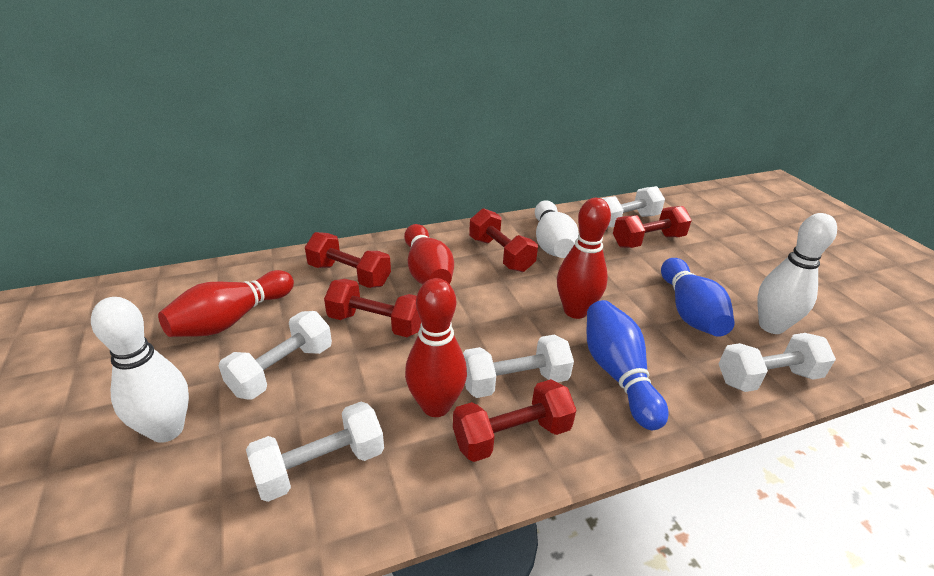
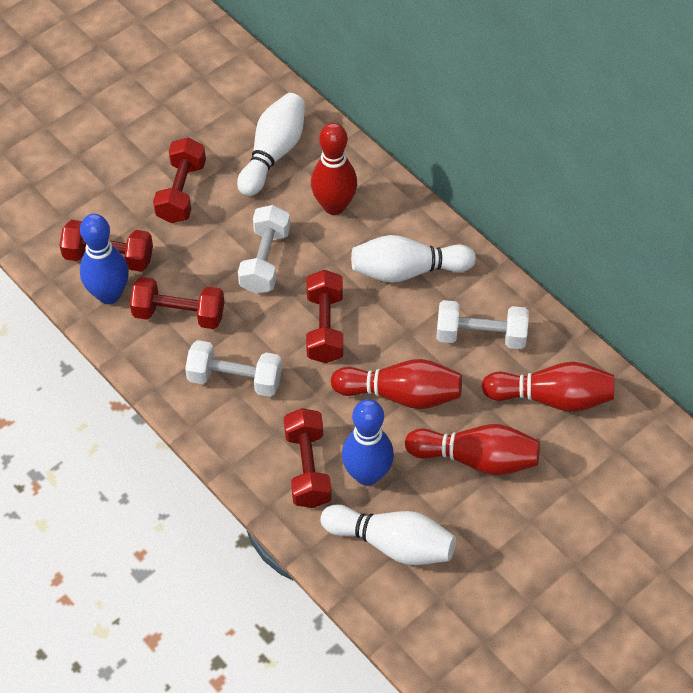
white dumbbell: [219,311,332,399] [246,402,384,502] [463,335,574,398] [601,186,665,227] [719,333,836,392] = 5 -> [185,340,282,397] [238,205,290,294] [436,300,529,349] = 3

